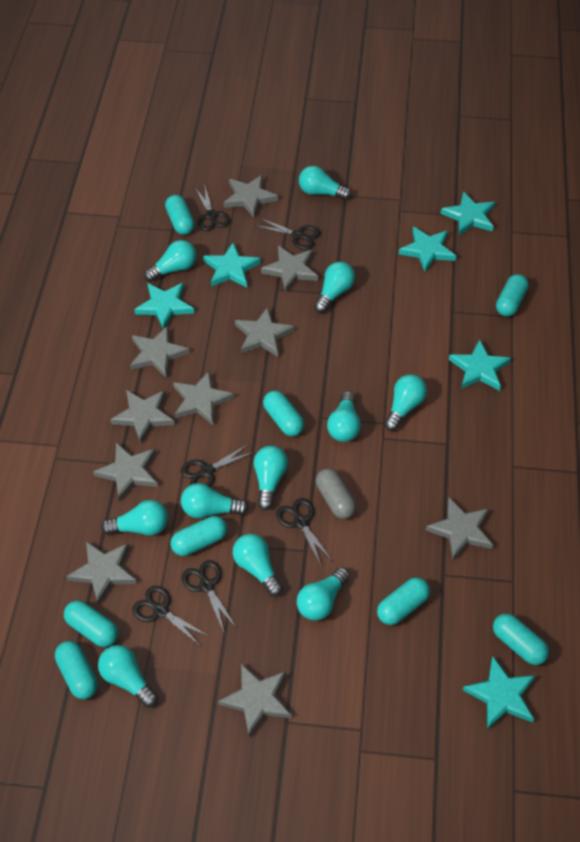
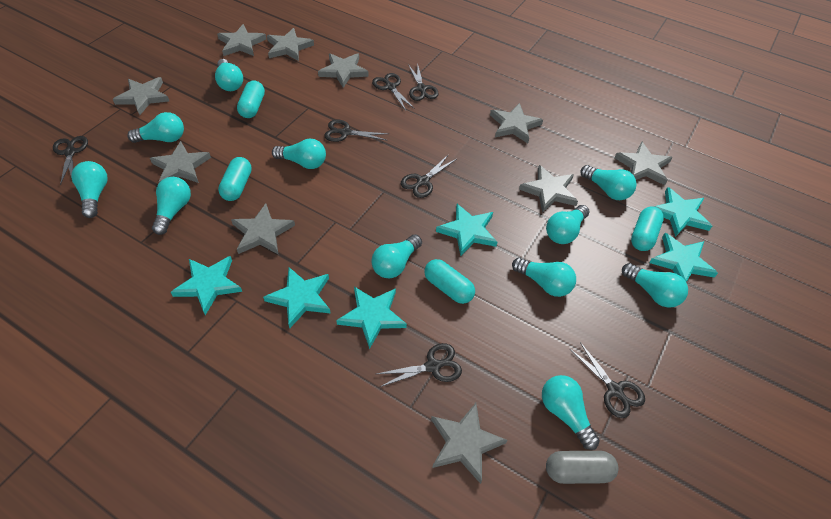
black scissors: [132,586,208,645] [181,444,255,487] [182,560,236,632] [195,186,230,231] [256,218,320,250] [276,498,332,565] = 6 -> [53,136,88,185] [324,120,389,142] [372,73,415,111] [377,343,462,387] [401,154,457,198] [408,63,439,101] [570,342,645,418] = 7
turquoise capsule: [55,641,98,699] [64,600,118,647] [165,195,195,235] [171,516,227,556] [263,391,304,436] [377,577,430,625] [493,614,549,665] [496,274,529,316] = 8 -> [218,157,252,201] [237,80,265,118] [424,259,475,304] [631,207,664,251] = 4

